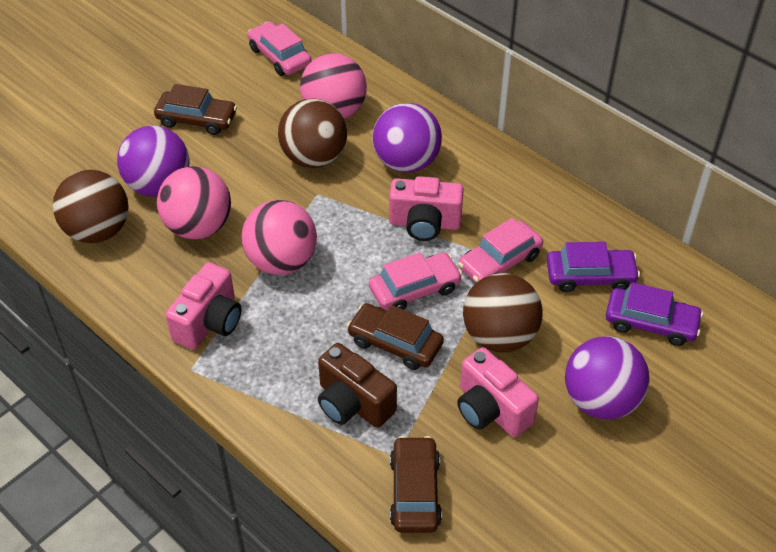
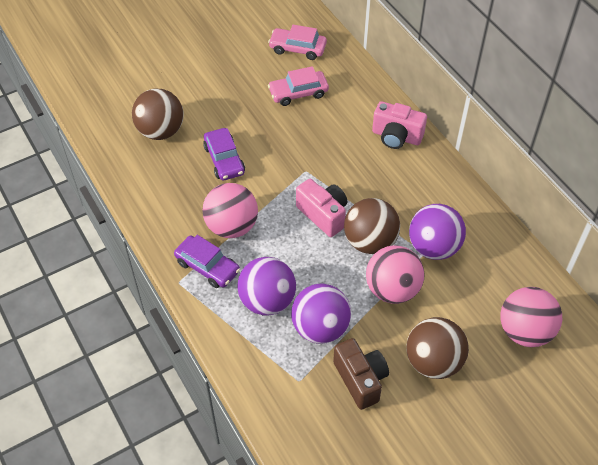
brown car: [154,84,237,135] [347,303,444,370] [390,436,442,533] = 3 -> none = 0
pink camera: [165,262,242,350] [389,176,464,241] [457,347,539,437] = 3 -> [296,179,347,237] [372,101,427,149] = 2
pink car: [248,21,312,76] [369,252,462,310] [458,218,543,283] = 3 -> [268,25,327,60] [268,66,329,106] = 2

